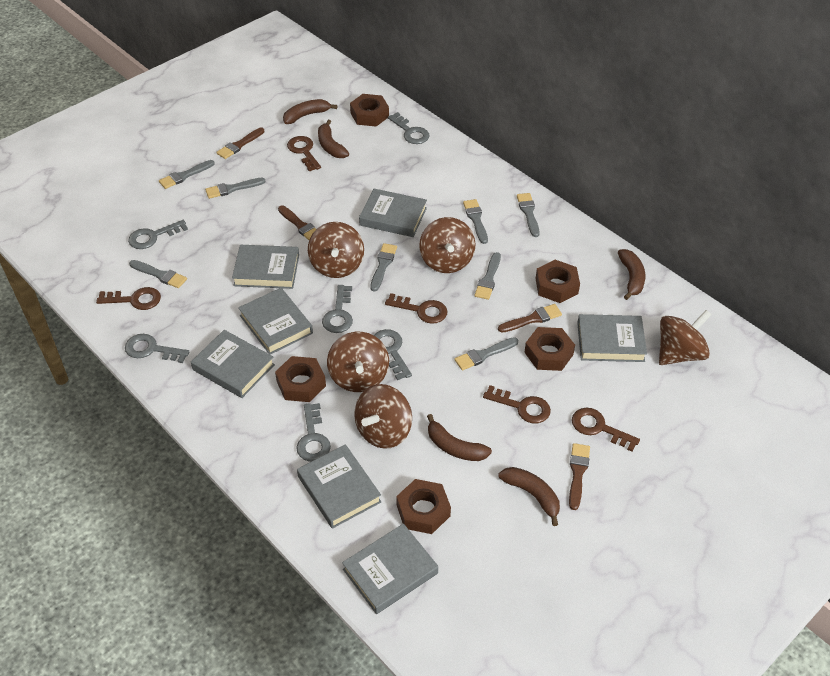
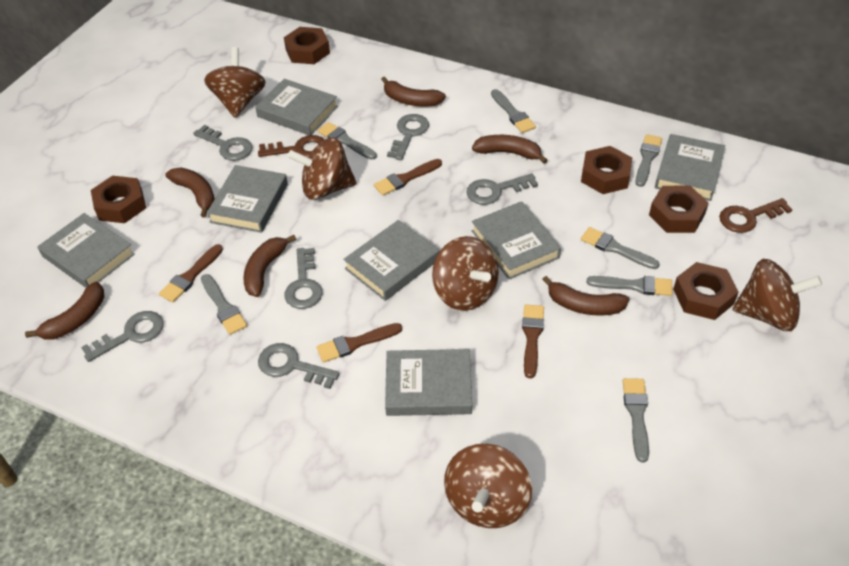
brown banana: [283,99,337,124] [318,120,349,158] [427,414,492,461] [498,467,560,526] [618,249,645,300] = 5 -> [25,282,104,340] [165,167,215,217] [243,235,296,297] [381,77,446,107] [472,135,547,164] [542,276,629,316] = 6
brown key: [96,287,161,310] [287,136,321,171] [385,293,447,324] [483,385,551,423] [572,408,640,452] = 5 -> [258,135,325,157] [719,198,793,233] = 2
grey brush: [129,260,187,288] [159,160,215,189] [205,178,266,199] [370,243,397,292] [454,337,518,371] [463,199,488,244] [474,252,501,300] [517,193,540,237] = 8 -> [201,274,247,335] [318,122,377,160] [491,89,536,133] [581,227,660,269] [587,276,673,296] [623,378,649,462] [635,134,662,187] = 7

